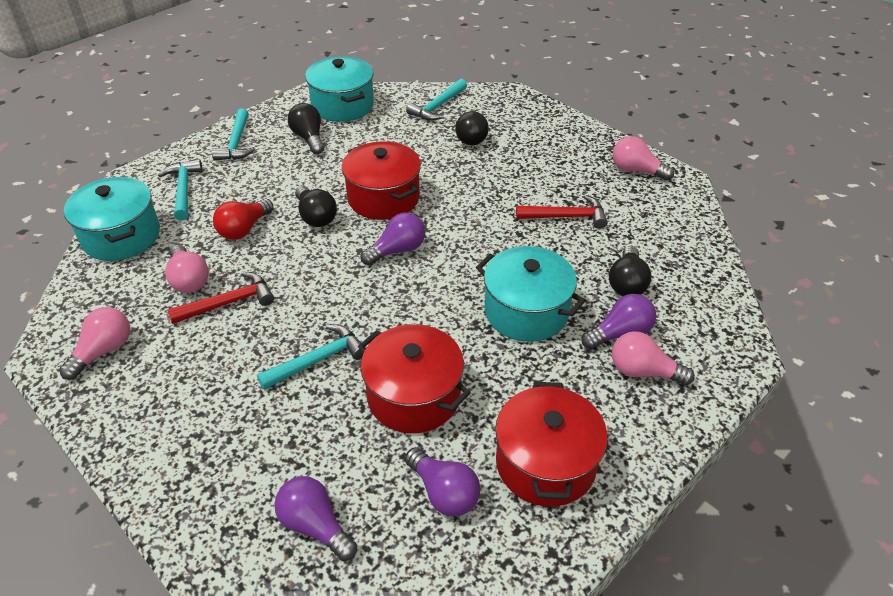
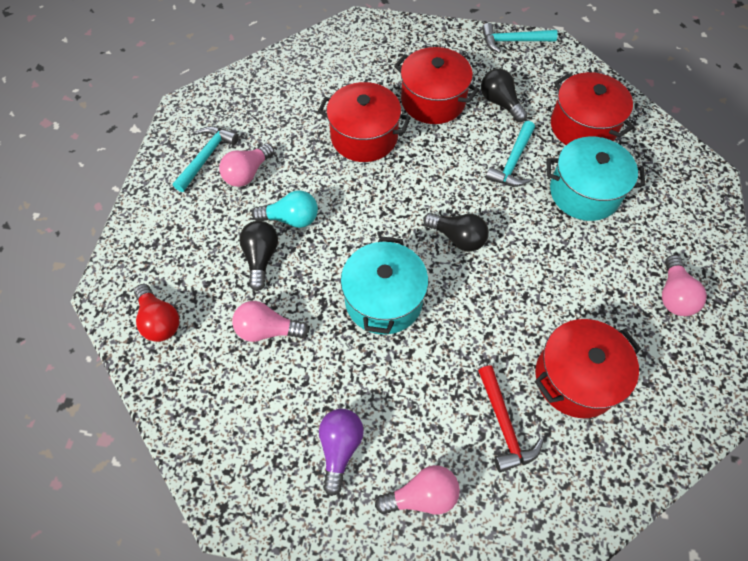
black light bulb: [288,103,324,154] [295,186,337,227] [455,109,489,145] [609,246,651,296] = 4 -> [239,221,278,291] [423,213,489,252] [481,69,528,122] = 3
purple light bulb: [274,476,357,561] [360,212,425,265] [405,447,480,516] [581,294,656,349] = 4 -> [319,409,364,496] = 1
red hammer: [167,272,274,324] [516,195,608,229] = 2 -> [478,365,543,473] = 1
red pot: [342,141,421,220] [358,324,471,433] [495,382,608,507] = 3 -> [318,82,410,162] [394,47,479,124] [535,319,641,418] [551,72,634,145] = 4
turquoise hammer: [158,159,202,221] [212,108,255,161] [257,325,366,390] [406,79,467,121] = 4 -> [173,126,238,192] [482,23,558,53] [486,121,535,187] = 3
turquoise light bulb: none = 0 -> [252,190,318,228] = 1
turquoise pot: [64,177,160,261] [305,56,374,122] [476,246,586,342] = 3 -> [341,236,428,334] [547,137,646,221] = 2

